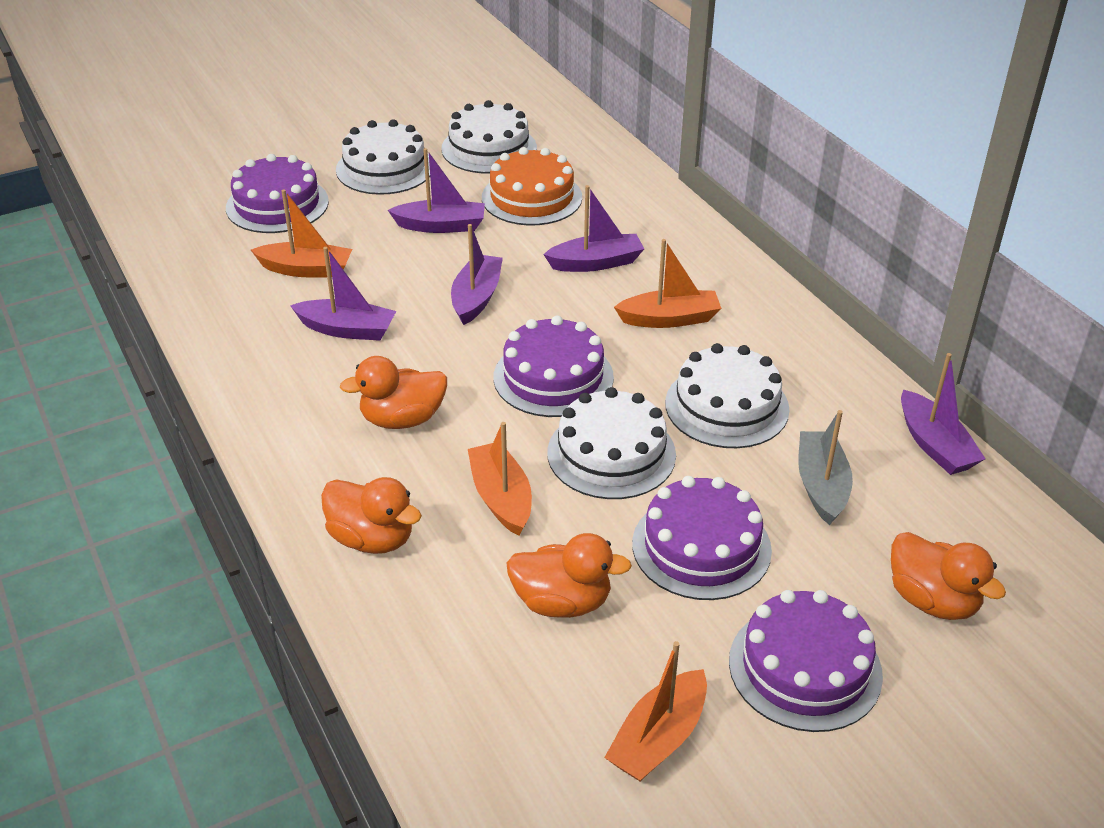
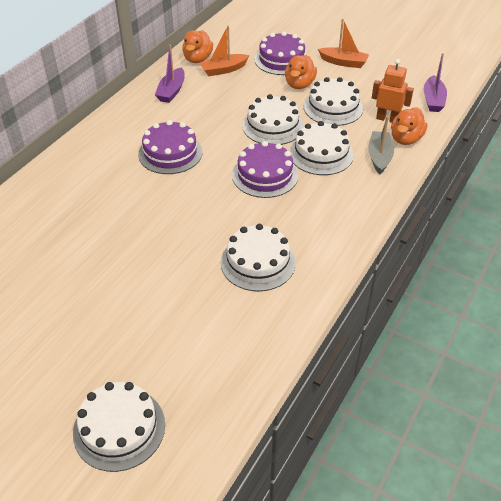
orange boat: [251,189,352,278] [468,422,532,536] [604,641,707,781] [614,239,721,328] = 4 -> [199,26,250,76] [318,19,369,68] = 2
orange cake: [482,147,582,225] = 1 -> none = 0
orange duck: [321,477,422,554] [340,356,447,429] [507,533,632,618] [891,532,1006,620] = 4 -> [182,30,213,63] [285,55,317,89] [391,107,427,145] = 3
orange robot: none = 0 -> [372,59,414,123] = 1
purple boat: [290,247,396,341] [388,148,485,233] [451,224,503,325] [543,185,644,272] [901,353,986,475] = 5 -> [155,45,185,103] [423,53,447,112] = 2
purple cake: [226,154,329,233] [493,316,614,417] [632,476,772,600] [729,590,883,732] = 4 -> [138,120,202,174] [232,141,298,198] [254,31,307,75] = 3
white cake: [336,119,430,195] [441,100,537,174] [547,387,676,499] [665,343,790,448] = 4 -> [73,382,165,472] [221,224,296,291] [242,94,304,145] [289,121,354,175] [304,77,363,126] = 5

